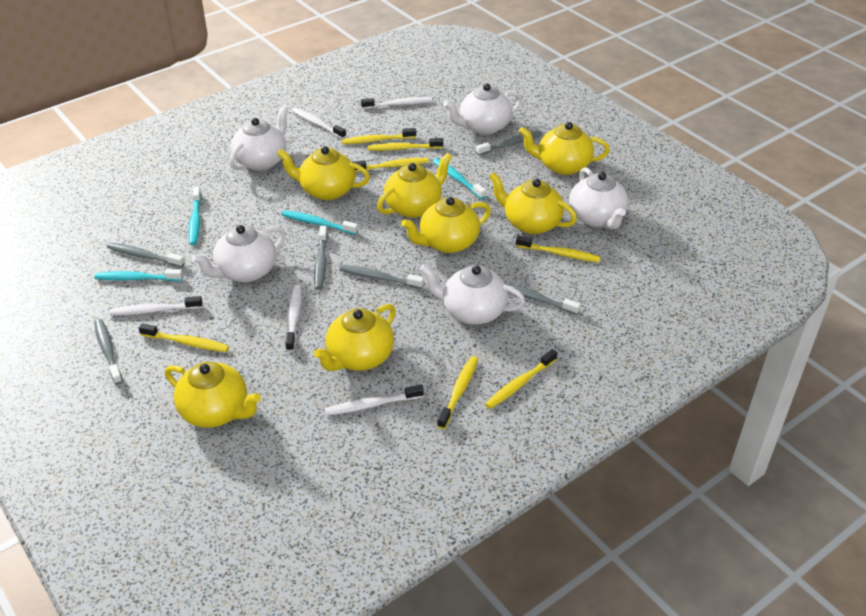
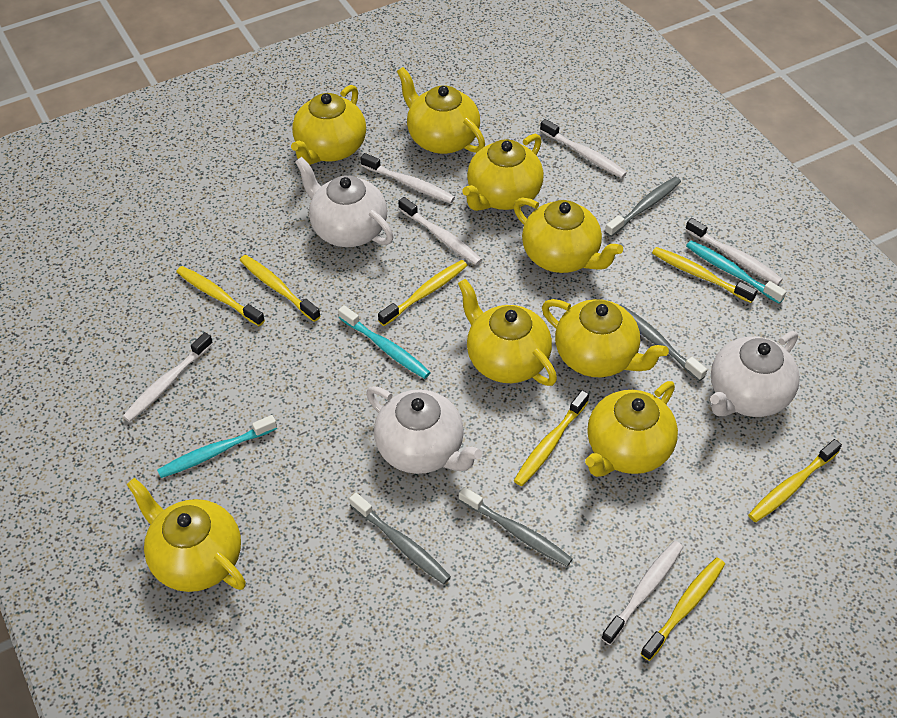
grey toothbrush: [94,319,123,385] [107,243,185,267] [314,226,328,290] [339,265,424,289] [476,131,543,156] [504,282,581,315] = 6 -> [349,493,451,584] [459,487,573,567] [605,177,681,237] [620,304,707,381] = 4
turquoise toothbrush: [94,269,183,281] [188,187,201,245] [281,210,358,235] [433,158,486,199] = 4 -> [157,415,277,478] [338,305,431,379] [686,240,787,304] = 3
white teapot: [192,225,286,282] [229,105,288,171] [420,265,525,325] [444,83,522,135] [569,167,628,229] = 5 -> [295,157,394,247] [366,386,482,474] [710,331,800,417] = 3
white toothbrush: [110,296,202,316] [285,285,302,352] [292,108,346,139] [325,385,424,416] [361,97,432,109] = 5 -> [123,332,213,422] [361,153,455,203] [399,197,482,265] [540,119,627,178] [601,541,683,645] [685,218,783,285] = 6
yellow teapot: [165,362,261,428] [277,146,370,200] [314,304,396,371] [377,153,452,218] [401,197,491,253] [489,172,577,234] [519,122,610,175] = 7 -> [127,478,246,592] [291,85,366,165] [397,67,485,154] [458,279,557,386] [462,134,544,211] [513,198,623,273] [542,299,669,377] [585,381,678,477] = 8

